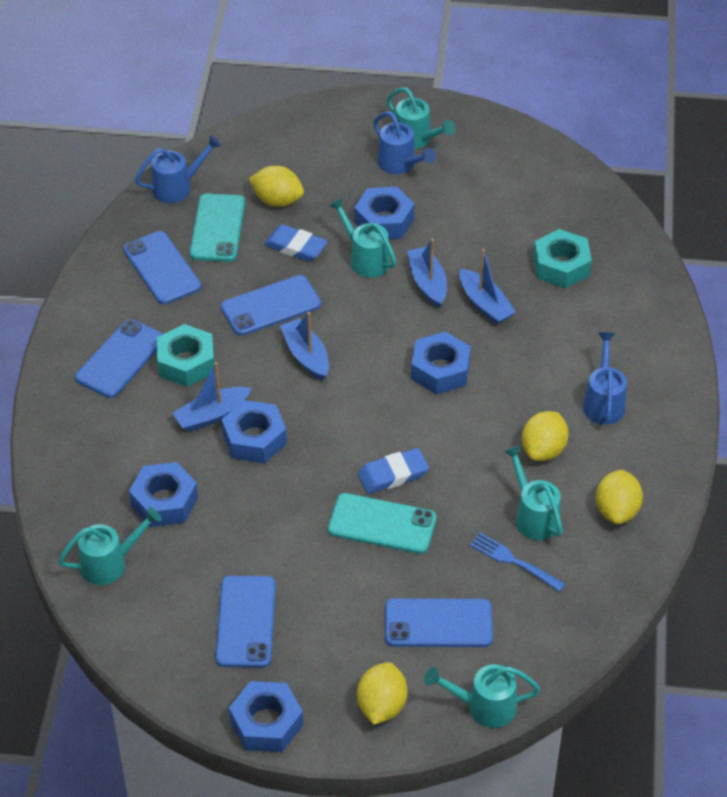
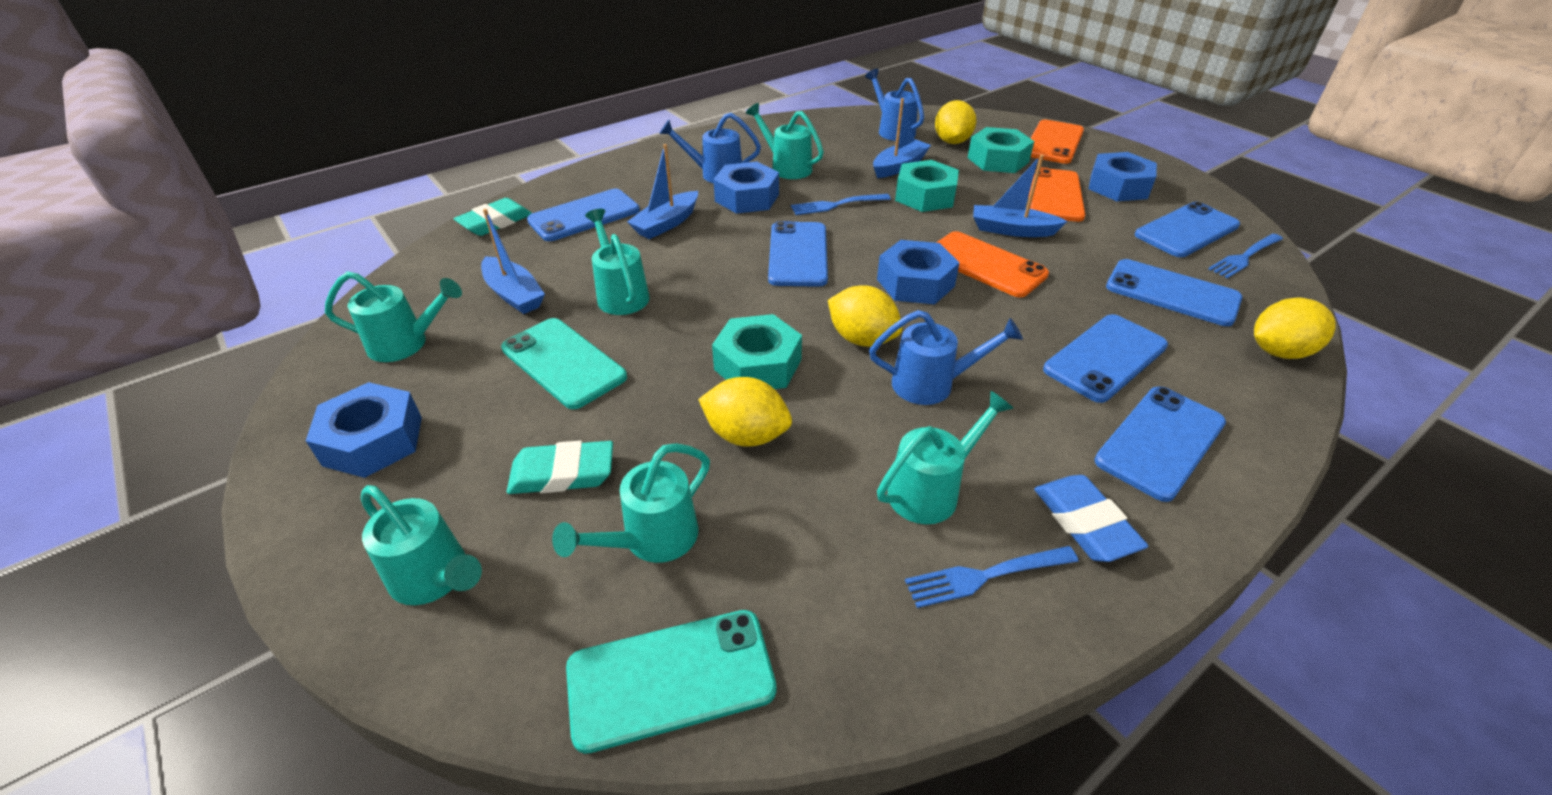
blue eraser: [264,224,328,262] [358,448,429,494] = 2 -> [1034,475,1149,562] = 1
blue fork: [470,533,566,592] = 1 -> [791,194,891,215] [905,546,1079,608] [1208,234,1283,278] = 3
blue nut: [129,462,198,527] [222,400,287,463] [229,681,303,752] [354,187,414,239] [411,332,471,394] = 5 -> [306,382,422,478] [713,162,779,214] [877,240,959,304] [1089,152,1157,201] = 4
blue phone: [75,319,163,398] [123,231,201,304] [216,576,276,668] [221,275,321,336] [385,598,493,647] = 5 -> [527,189,640,241] [768,221,828,287] [1043,314,1168,403] [1094,387,1226,502] [1106,259,1242,326] [1135,202,1240,257] = 6
orange phone: none = 0 -> [936,231,1049,298] [1029,167,1085,222] [1030,120,1084,164] = 3
turquoise eraser: none = 0 -> [454,198,532,236] [507,441,613,494] = 2
turquoise nut: [157,324,214,387] [533,229,592,288] = 2 -> [712,314,802,389] [895,160,959,212] [968,127,1034,173] = 3
turquoise watering can: [58,507,162,585] [329,198,397,277] [387,87,455,149] [424,664,540,728] [504,445,563,540] = 5 -> [325,272,462,362] [361,485,482,605] [552,443,710,563] [585,209,650,315] [746,103,824,179] [877,391,1014,524] = 6

